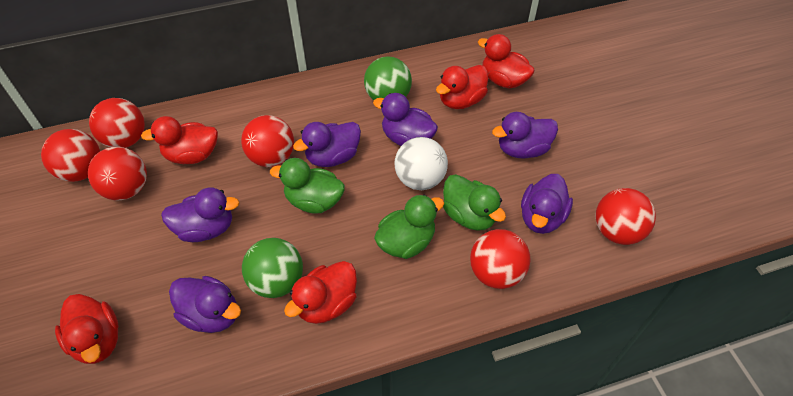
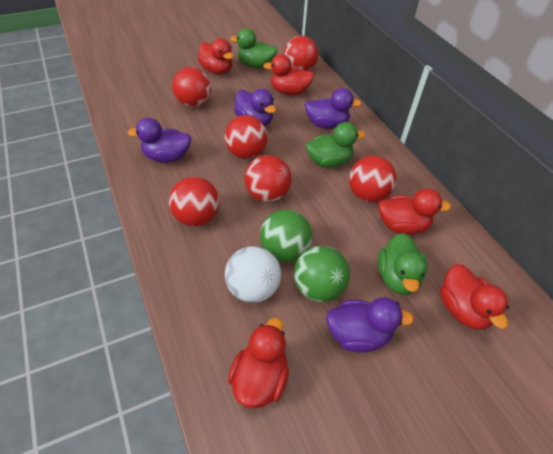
purple duck: [161,187,240,242] [169,276,241,333] [293,122,361,167] [373,93,438,146] [492,112,558,159] [521,174,573,234] = 6 -> [127,118,191,163] [234,89,276,126] [305,88,362,129] [326,297,414,352] = 4

